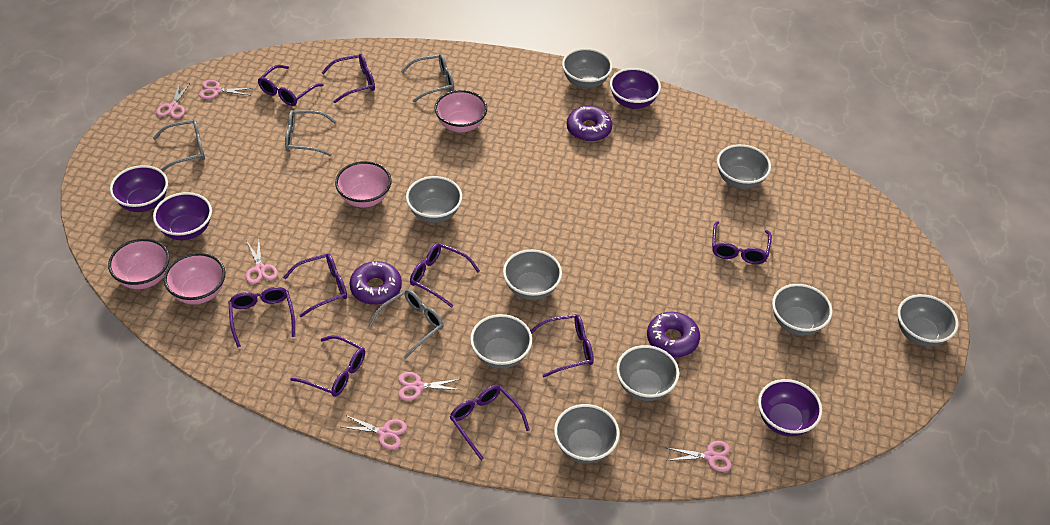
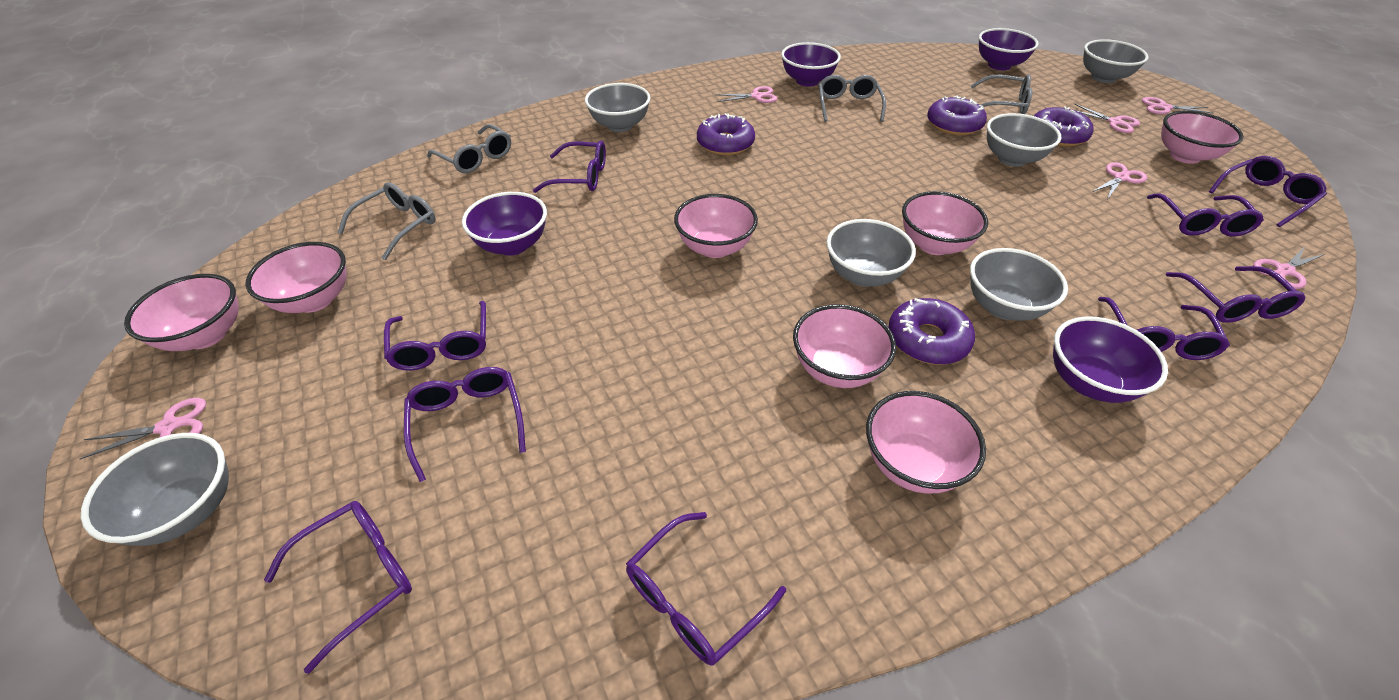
grey bowl: [406,176,462,223] [470,314,532,369] [503,249,562,300] [554,404,620,463] [562,48,612,89] [616,345,679,401] [717,144,771,189] [772,284,833,336] [898,294,958,347] = 9 -> [81,433,229,546] [585,83,651,132] [827,219,916,287] [970,248,1068,321] [987,113,1061,167] [1083,39,1149,83] = 6
pink bowl: [108,239,170,289] [164,253,225,304] [335,161,391,207] [435,90,487,132] = 4 -> [124,274,238,351] [245,242,347,313] [674,194,758,258] [793,304,896,388] [866,391,986,494] [902,191,988,255] [1161,111,1244,164] = 7
purple donut: [350,261,402,305] [567,106,612,142] [647,312,700,357] = 3 -> [697,113,755,155] [889,298,975,365] [927,95,987,135] [1034,106,1094,147] = 4

